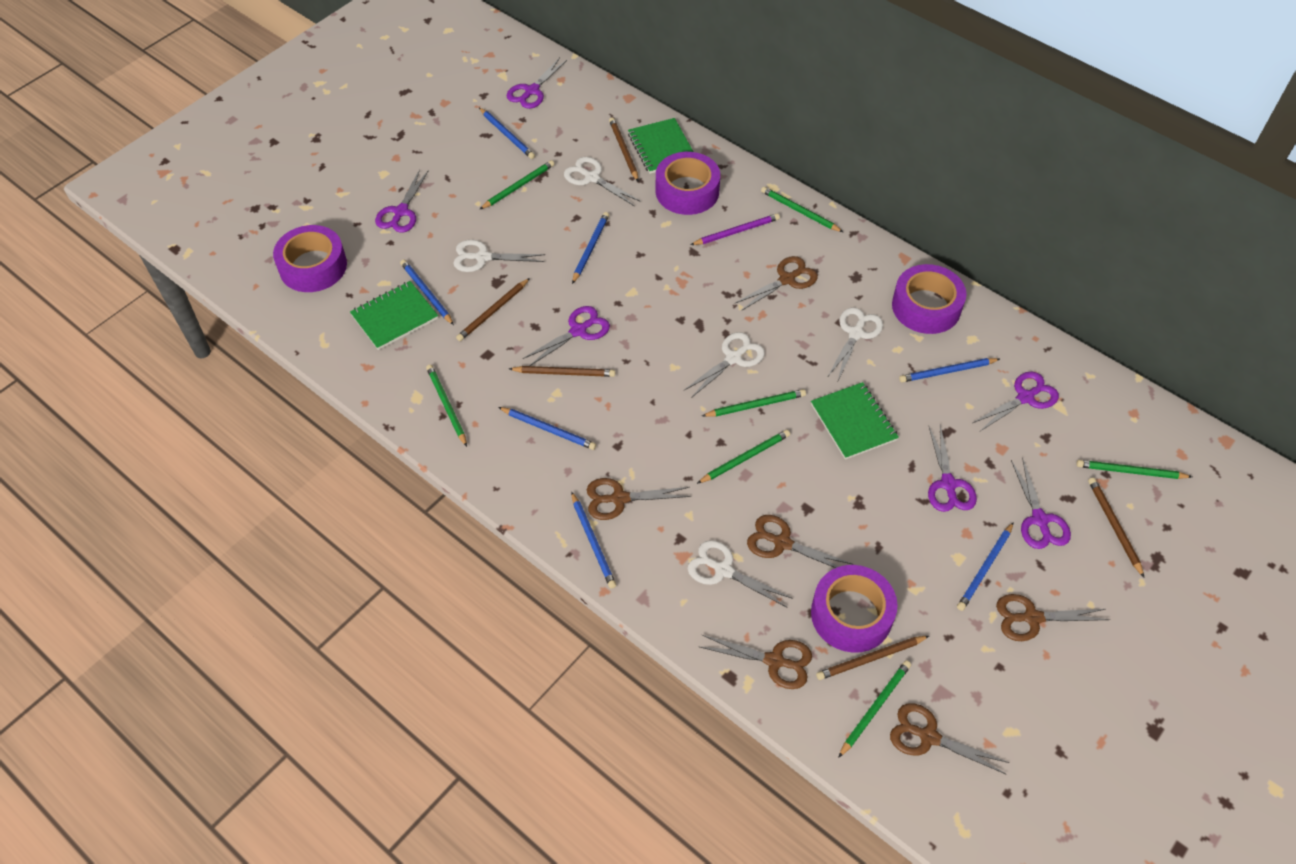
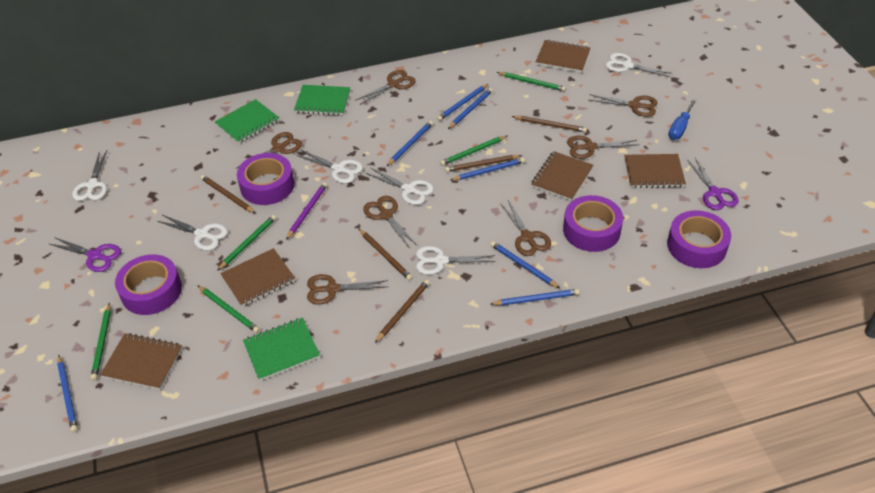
blue screwdriver: none = 0 -> [668,99,697,140] = 1
brown notebook: none = 0 -> [100,333,182,390] [220,248,295,307] [531,151,593,201] [536,40,590,73] [625,154,686,188] = 5
brown scissors: [587,478,691,520] [700,635,812,689] [735,256,818,311] [747,515,854,568] [890,703,1010,774] [996,594,1110,641] = 6 -> [237,132,302,168] [307,274,388,304] [355,70,416,105] [363,196,417,247] [500,201,551,256] [567,136,639,159] [589,94,657,117] = 7
green pencil: [426,364,467,447] [479,160,554,210] [697,430,790,484] [702,389,806,417] [761,187,843,232] [838,660,911,758] [1076,460,1192,479] = 7 -> [91,303,111,380] [197,285,260,333] [217,215,276,271] [440,136,507,166] [497,72,566,91] = 5
purple scissors: [375,169,429,233] [506,58,567,109] [523,306,610,366] [928,425,977,512] [973,372,1059,432] [1011,458,1071,549] = 6 -> [50,237,121,272] [687,158,739,210] = 2
white scissors: [453,240,545,272] [564,157,641,206] [683,332,765,398] [687,540,793,608] [828,307,883,380] = 5 -> [72,151,107,201] [157,215,228,251] [296,150,363,184] [366,167,434,205] [416,246,496,275] [606,53,672,77] = 6

